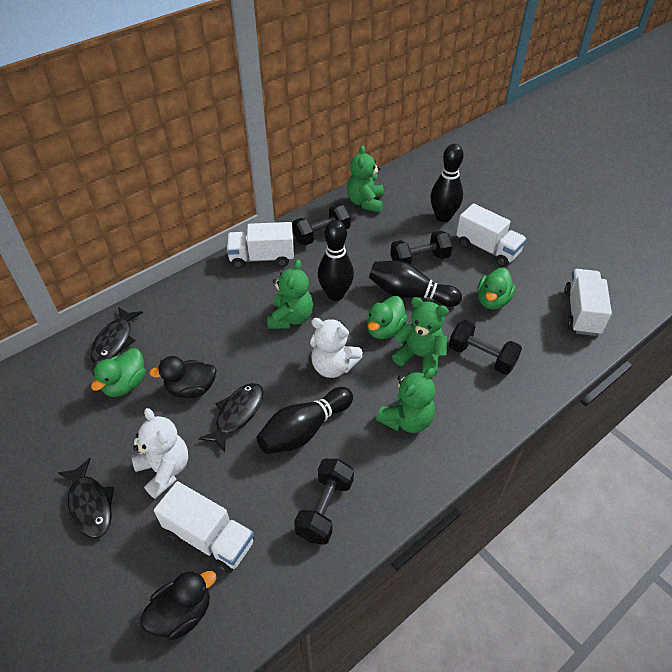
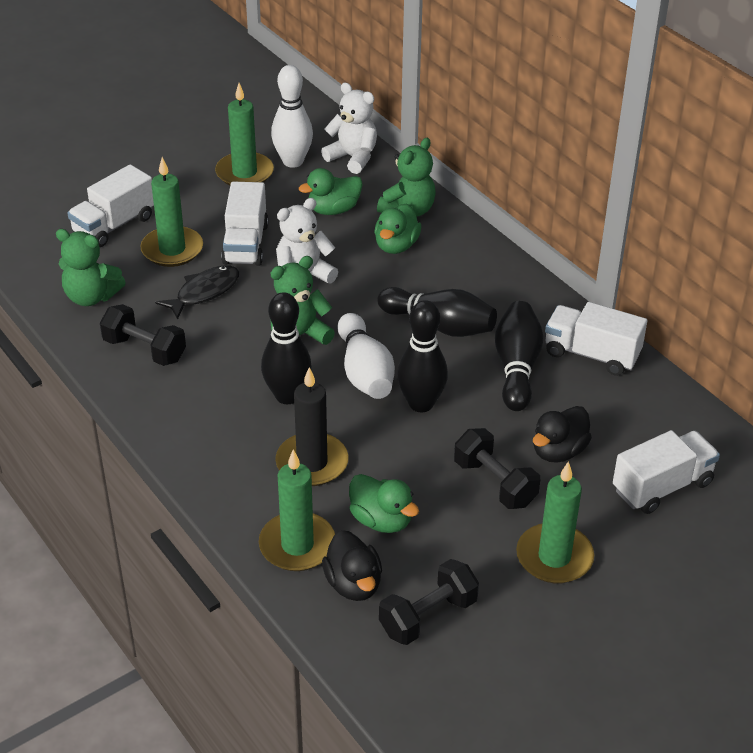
black candle: none = 0 -> [275,367,349,486] = 1
black dumbbell: [292,204,351,245] [294,459,354,545] [390,230,453,264] [449,320,522,375] = 4 -> [100,304,186,366] [379,559,479,645] [454,428,540,509] = 3
black fish: [58,458,114,539] [91,307,143,364] [199,383,263,452] = 3 -> [155,265,239,320] = 1
green candle: none = 0 -> [140,157,203,267] [215,83,274,186] [259,449,335,571] [516,461,594,583] = 4
green teddy bear: [267,259,313,329] [347,145,384,213] [376,368,435,433] [392,297,449,375] = 4 -> [56,229,126,306] [270,256,335,345] [377,138,436,217] = 3
white bowling pin: none = 0 -> [271,65,313,168] [337,313,395,399] = 2

